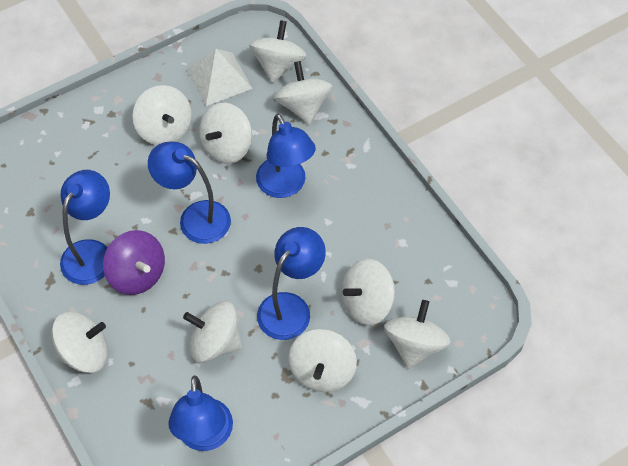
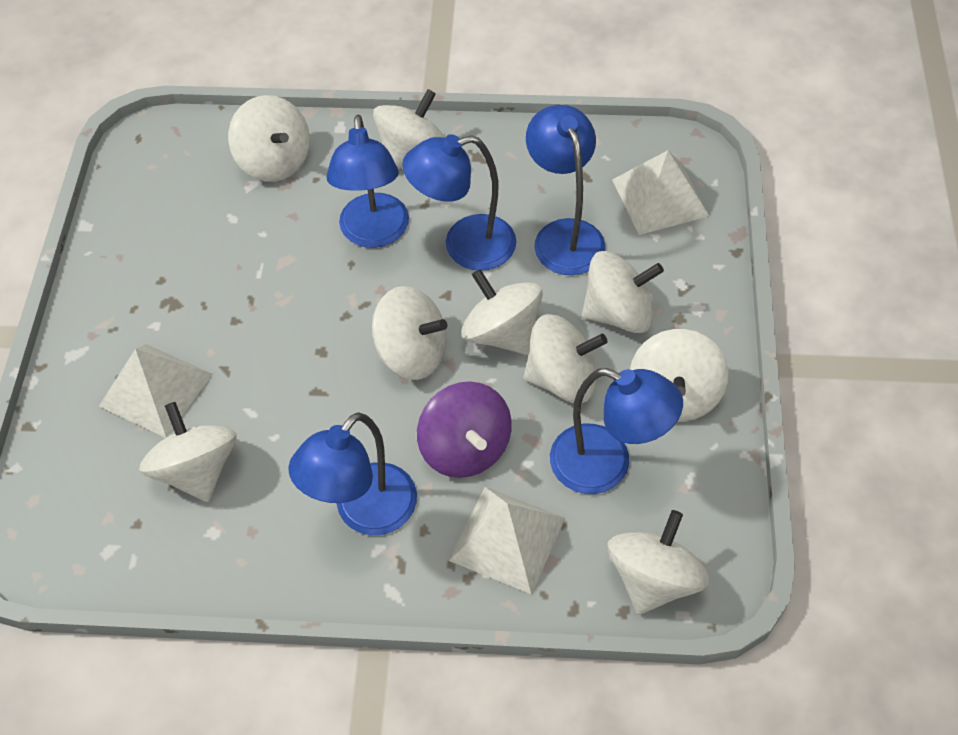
white pyramid: [187,49,253,106] = 1 -> [99,344,212,438] [449,487,565,594] [612,150,709,235] = 3

